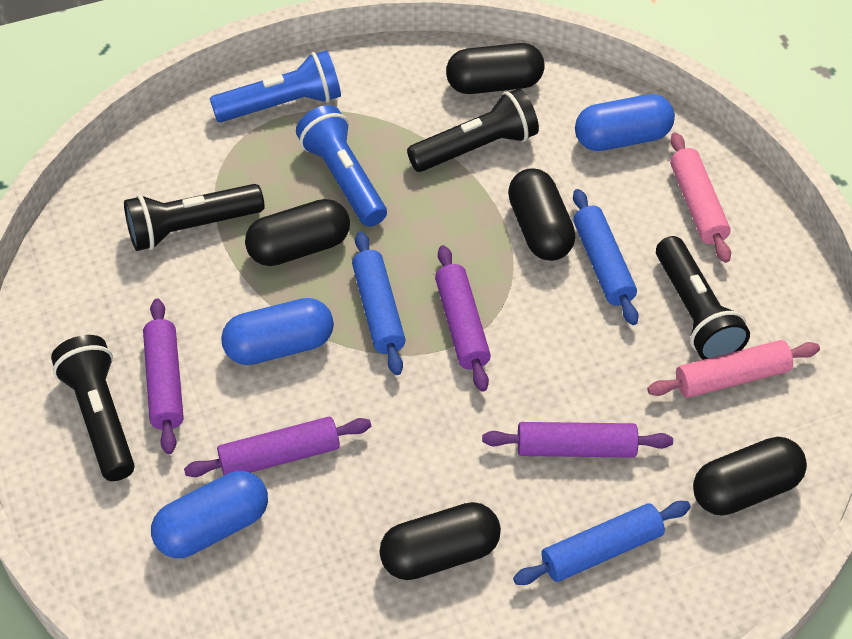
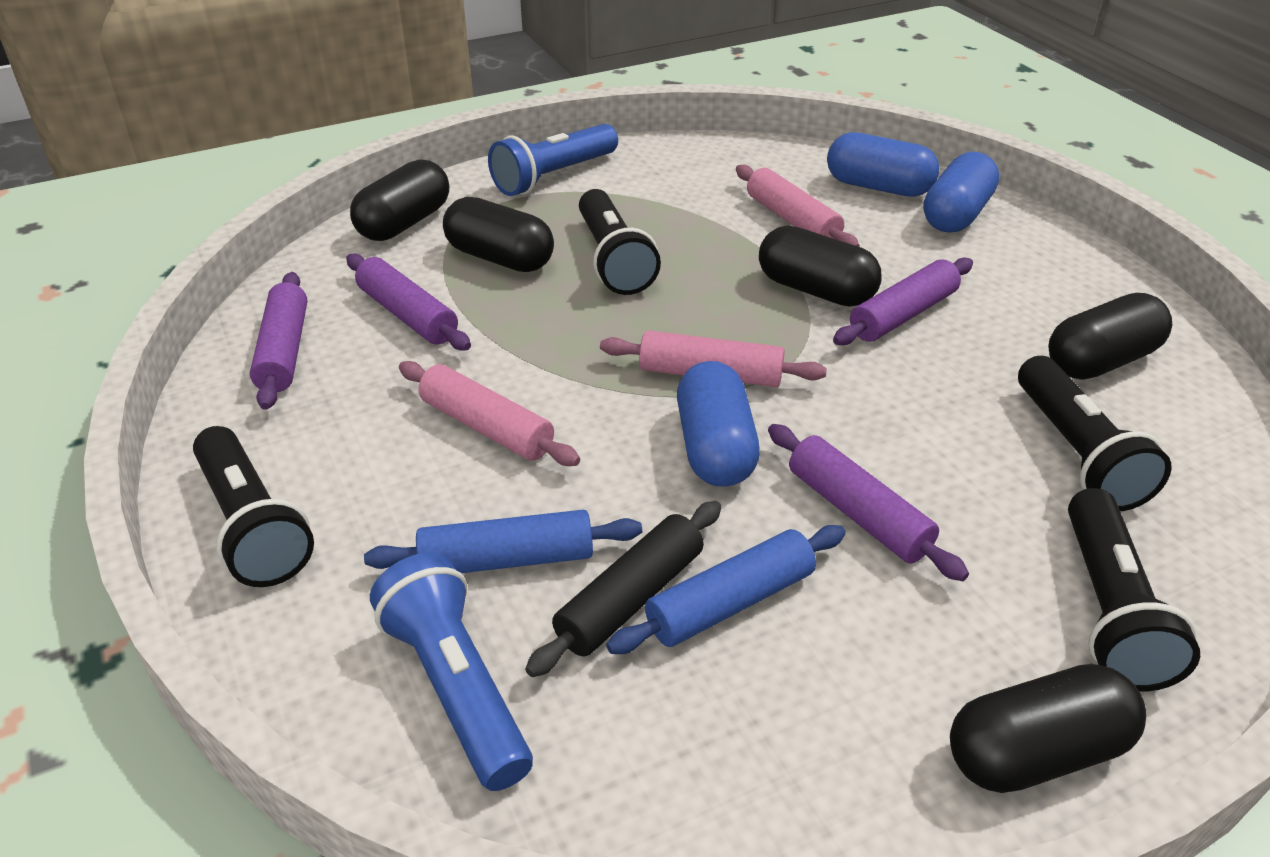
black rolling pin: none = 0 -> [525,501,721,677] = 1
blue rolling pin: [352,232,406,375] [513,501,691,585] [573,189,639,325] = 3 -> [364,510,642,573] [606,525,846,654] = 2
pink rolling pin: [647,340,820,398] [670,132,731,263] = 2 -> [399,361,580,466] [600,330,827,387] [736,165,860,247] = 3

